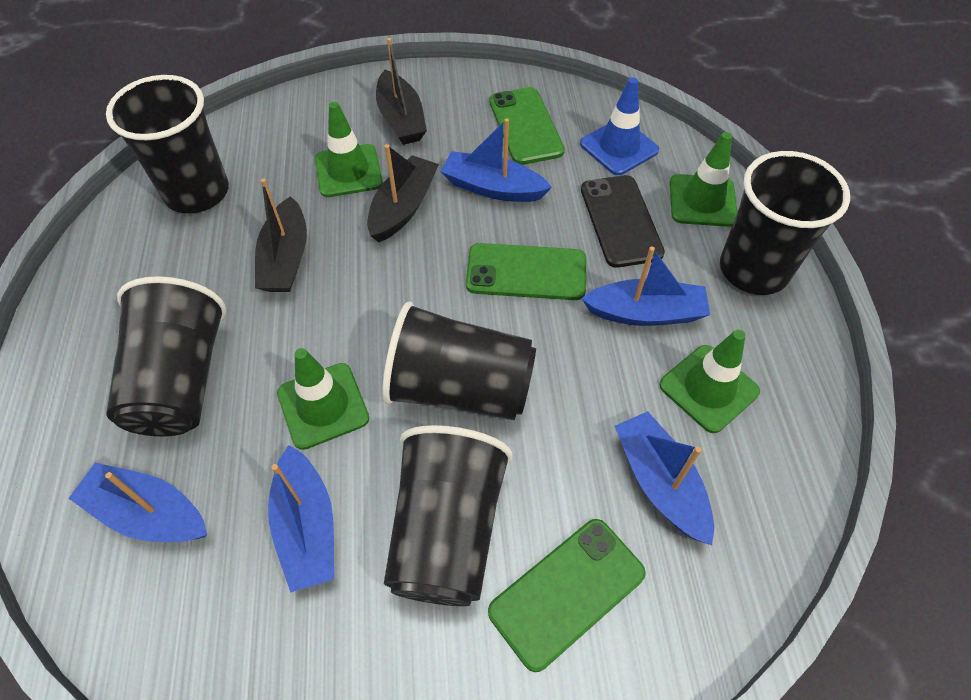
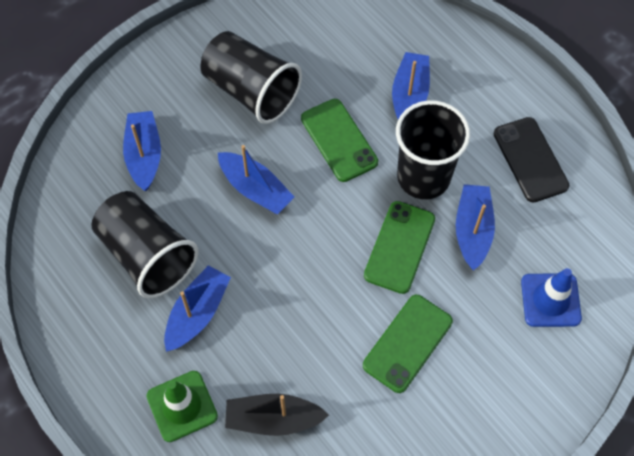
black boat: [255,179,307,292] [367,144,439,242] [376,38,427,145] = 3 -> [225,394,329,436] = 1
black cup: [106,75,229,213] [106,276,226,437] [382,301,536,420] [384,425,513,606] [720,151,850,295] = 5 -> [91,191,198,298] [201,31,302,124] [396,100,470,199] = 3
green traffic cone: [277,348,369,450] [315,102,383,197] [659,329,760,433] [670,132,737,227] = 4 -> [147,371,218,442] = 1

